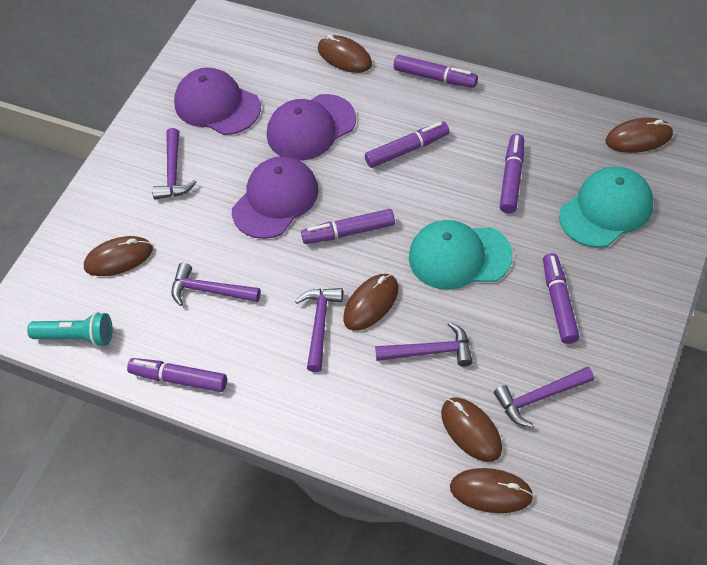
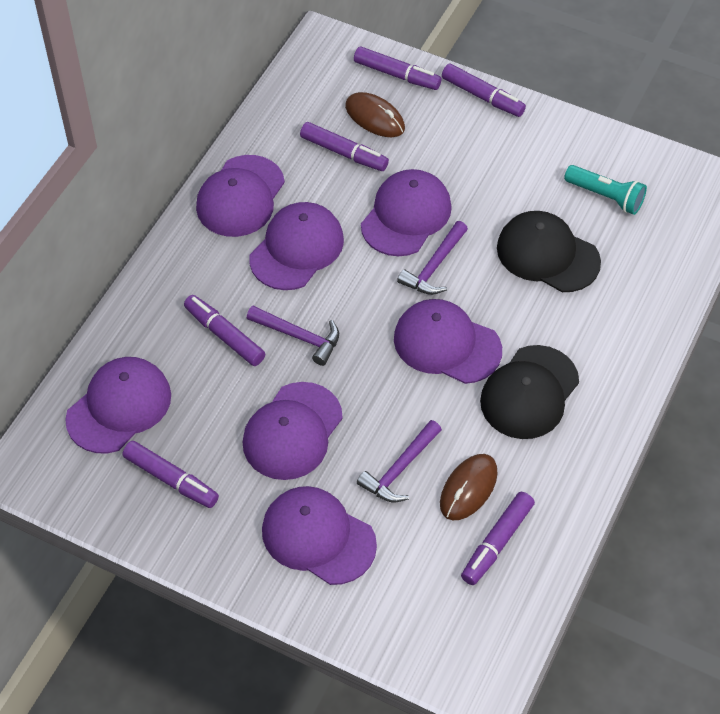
black cap: none = 0 -> [480,345,579,439] [497,211,601,292] = 2
brown mouse: [84,236,153,276] [318,35,372,73] [343,274,399,331] [441,398,502,462] [450,468,534,513] [606,118,673,153] = 6 -> [345,92,405,137] [440,454,498,520] = 2
purple cap: [174,67,261,135] [232,156,319,239] [267,94,356,161] = 3 -> [65,357,171,453] [196,155,285,237] [243,382,343,480] [249,202,344,290] [262,486,377,585] [361,169,452,256] [394,299,502,384] = 7
purple hammer: [152,128,196,200] [171,263,261,306] [295,288,343,372] [375,322,473,366] [494,367,594,427] = 5 -> [247,306,339,366] [357,420,442,502] [397,221,468,295] = 3
turquoise cap: [409,220,513,290] [559,166,654,248] = 2 -> none = 0

